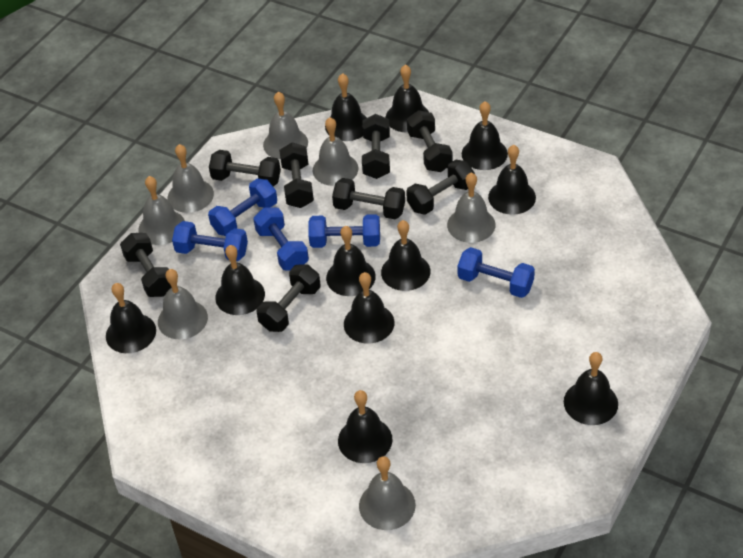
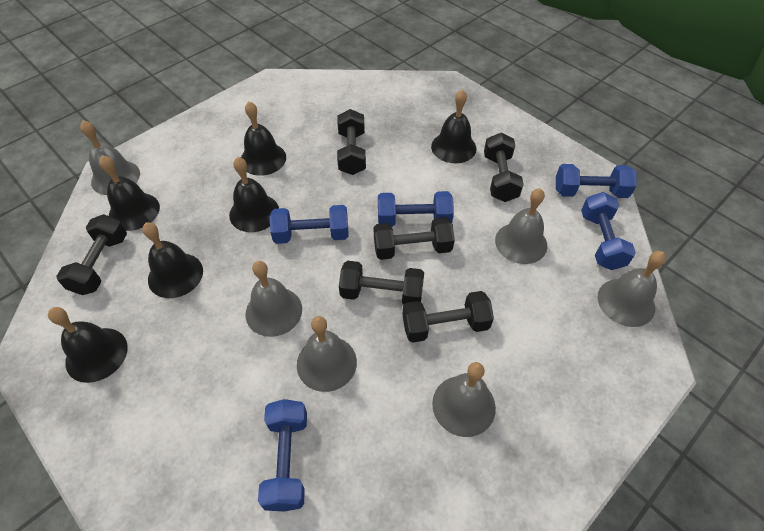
black bell: [106,283,156,353] [215,245,265,315] [325,73,367,141] [326,226,376,296] [338,390,392,463] [344,272,395,344] [381,220,431,291] [386,64,429,133] [462,101,508,170] [488,145,536,215] [564,352,618,425] = 11 -> [48,307,128,383] [99,155,160,231] [142,222,203,298] [229,157,279,232] [241,101,286,176] [431,89,476,163] = 6
black dumbbell: [120,233,172,297] [209,150,281,187] [257,265,321,332] [279,143,314,208] [332,178,405,219] [362,114,390,179] [406,160,475,215] [407,110,453,172] = 8 -> [56,214,127,295] [337,109,366,175] [339,261,424,305] [374,217,455,260] [402,291,494,343] [484,133,524,202] = 6
grey bell: [138,176,185,245] [158,269,208,339] [168,144,214,213] [263,92,308,159] [313,117,358,186] [359,456,416,530] [447,173,495,243] = 7 -> [80,121,140,195] [246,261,302,337] [297,316,357,392] [432,362,496,437] [495,188,547,264] [598,251,666,327] = 6

